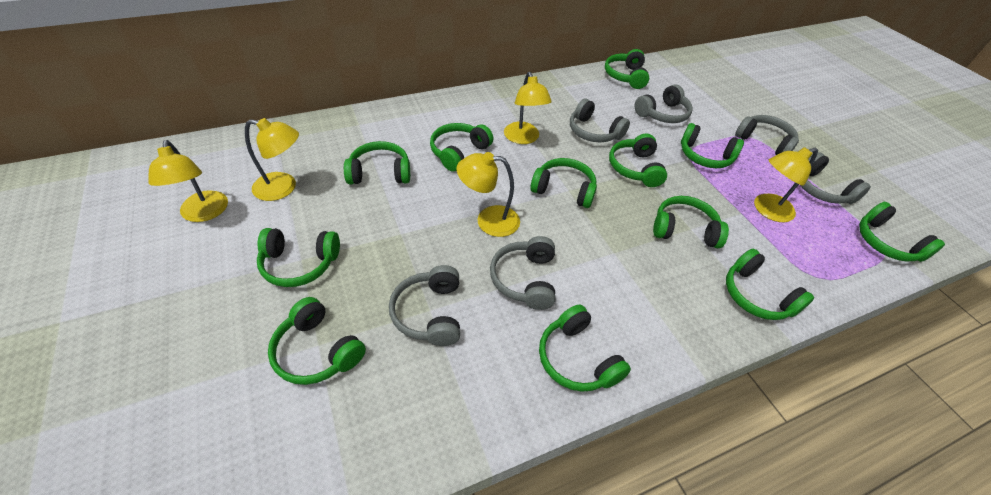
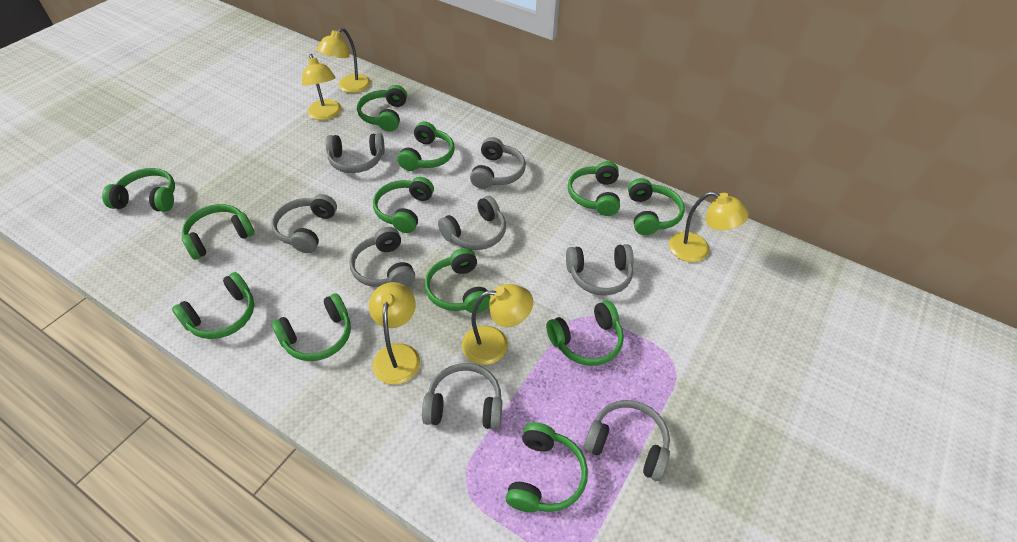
grey headphones: [389,265,460,346] [490,236,556,310] [570,99,630,142] [635,84,693,123] [735,115,799,155] [800,152,871,204] = 6 -> [271,194,337,253] [326,133,385,173] [349,227,415,287] [422,363,502,430] [438,196,506,250] [470,137,526,189] [566,244,634,296] [584,400,670,481] = 8

